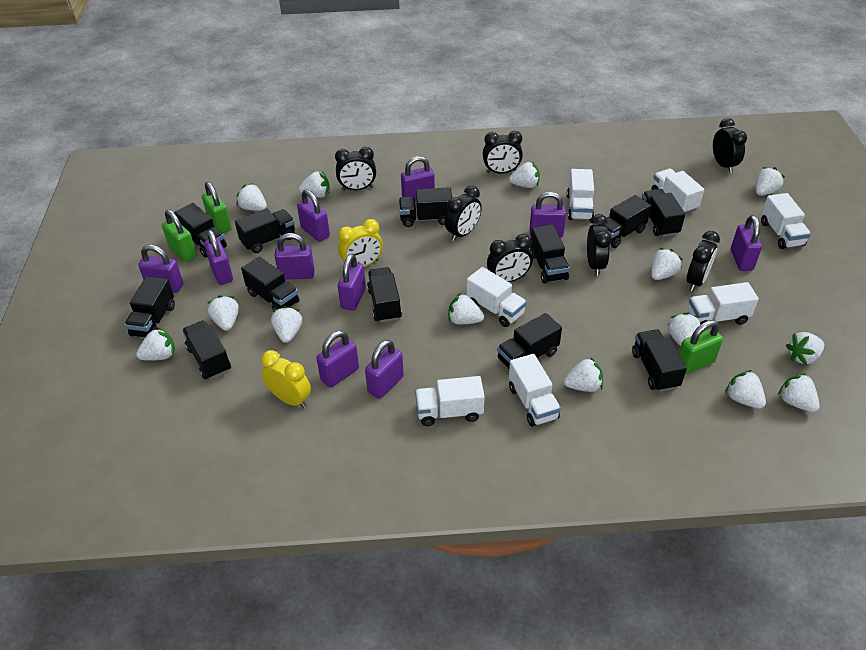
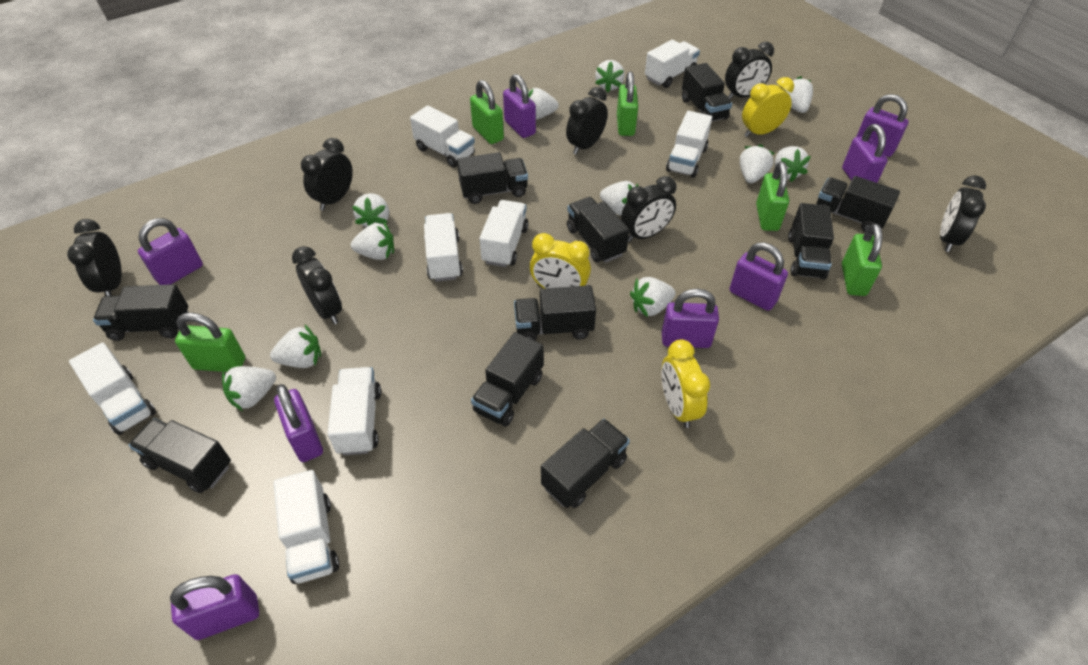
black truck: [124,276,175,337] [174,203,227,258] [182,320,231,379] [235,208,295,253] [241,257,300,310] [367,267,402,323] [399,187,452,227] [497,313,562,369] [530,225,570,284] [604,195,651,248] [632,329,687,392] [642,189,685,237] = 12 -> [93,284,189,341] [129,418,231,493] [457,152,528,204] [471,332,544,426] [514,285,596,341] [541,418,630,508] [567,197,629,263] [682,63,732,122] [788,203,834,280] [816,176,900,232] = 10
green padlock: [162,209,197,262] [202,182,232,233] [679,320,723,374] = 3 -> [175,313,245,372] [470,80,504,144] [617,72,638,136] [756,162,789,231] [842,223,883,296] = 5
purple padlock: [138,245,183,293] [204,230,233,285] [275,233,315,279] [297,190,330,242] [317,331,359,388] [338,254,366,311] [365,340,404,399] [401,156,435,202] [530,192,566,238] [731,215,762,271] = 10 -> [138,218,203,285] [170,574,259,640] [274,384,323,462] [503,74,536,138] [662,289,719,348] [729,242,788,311] [842,124,888,183] [856,94,909,157] = 8
white strawberry: [136,327,175,361] [207,295,239,331] [237,183,267,211] [271,306,302,343] [299,171,330,198] [448,293,484,325] [509,162,540,188] [564,357,603,392] [651,248,683,280] [667,312,701,346] [725,370,766,409] [756,167,785,196] [778,373,819,412] [786,332,824,365] = 14 -> [222,366,276,411] [270,325,321,368] [351,222,394,260] [352,193,389,227] [528,88,559,120] [595,60,625,92] [600,181,638,216] [630,277,675,317] [740,144,775,183] [775,146,811,182] [784,76,813,113] = 11
white truck: [415,376,485,426] [467,267,527,327] [509,354,561,427] [567,169,594,221] [651,169,704,214] [688,282,759,325] [761,193,811,249] = 7 -> [69,343,156,435] [273,470,339,584] [327,367,381,455] [410,105,475,168] [424,213,463,282] [479,200,528,267] [645,40,700,88] [666,111,712,178] = 8
yellow clock: [261,350,311,408] [338,219,383,267] = 2 -> [530,233,591,289] [661,339,710,428] [742,77,794,137] = 3

